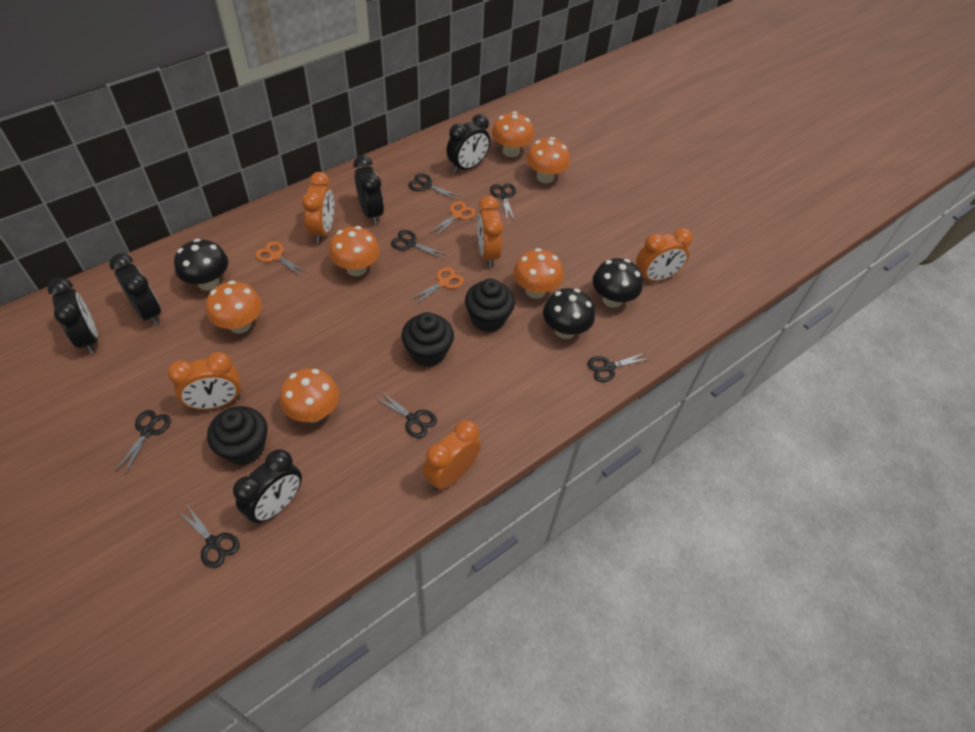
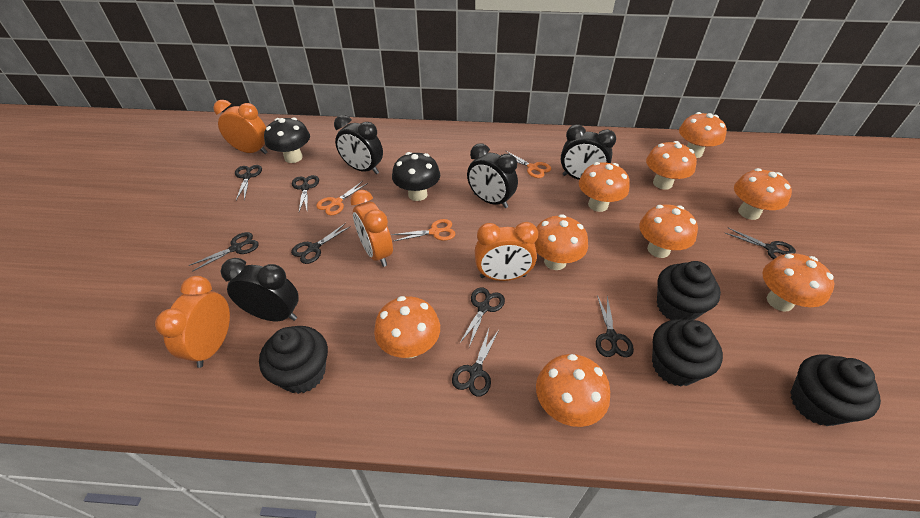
black clock: [47,278,98,354] [110,253,161,325] [233,449,302,524] [354,155,384,225] [446,114,490,173] = 5 -> [221,258,299,321] [334,115,383,174] [467,143,518,208] [561,125,616,180] = 4
black cupcake: [207,406,268,465] [401,312,454,367] [465,278,515,332] = 3 -> [259,326,328,394] [652,319,723,387] [657,261,721,320] [790,354,881,426] = 4
black mushroom: [174,239,228,290] [543,288,595,339] [593,258,643,308] = 3 -> [264,117,310,163] [392,152,440,201] = 2
black scissors: [115,410,171,474] [179,505,240,568] [374,392,437,438] [391,230,448,259] [408,173,460,200] [490,183,516,222] [588,352,651,382] = 7 -> [189,232,259,272] [235,165,262,201] [291,223,351,264] [292,175,319,211] [452,329,499,396] [459,288,505,347] [596,295,634,357] [725,227,796,259] = 8
orange clock: [168,352,241,410] [302,172,334,243] [423,420,481,491] [477,196,503,267] [636,228,693,282] = 5 -> [155,276,230,368] [213,100,267,154] [350,190,393,267] [475,222,538,281] = 4
orange mushroom: [206,280,262,334] [280,368,339,423] [329,226,379,276] [492,111,534,157] [513,248,564,299] [526,137,570,184] = 6 -> [374,296,440,358] [535,214,588,270] [536,354,610,427] [579,162,630,212] [639,204,698,258] [646,141,697,190] [679,112,727,158] [734,168,792,220] [762,253,834,312] = 9

